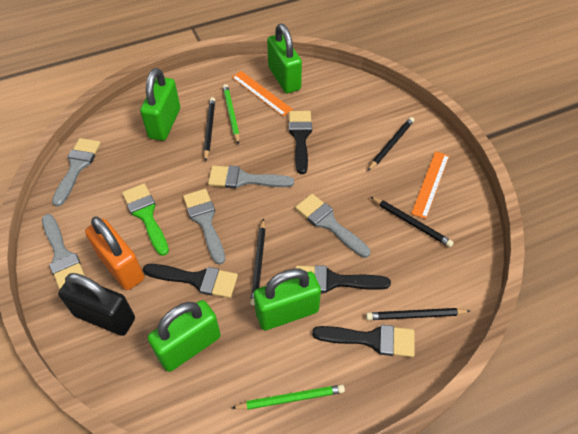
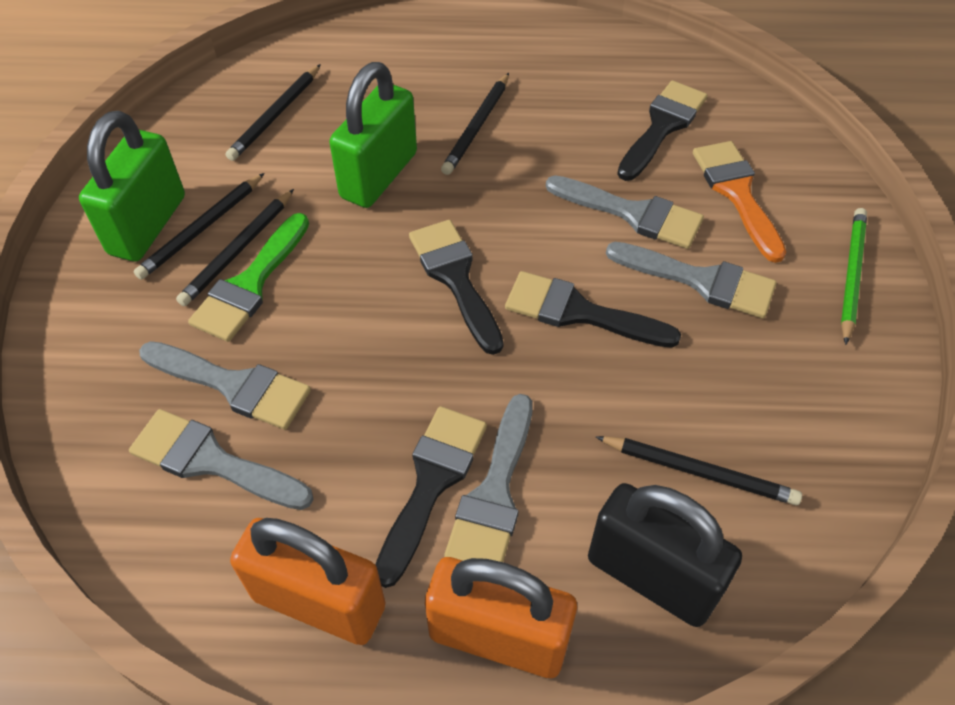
green padlock: [140,68,180,141] [148,300,221,372] [254,269,321,330] [267,23,302,93] = 4 -> [79,111,185,261] [329,62,417,208] = 2
green pencil: [223,84,240,144] [232,385,345,410] = 2 -> [841,208,867,345] = 1
orange brush: none = 0 -> [693,141,786,263] = 1
orange padlock: [85,216,144,290] = 1 -> [230,518,386,645] [425,557,577,678] = 2
orange ruler: [232,71,293,116] [411,151,449,219] = 2 -> none = 0

